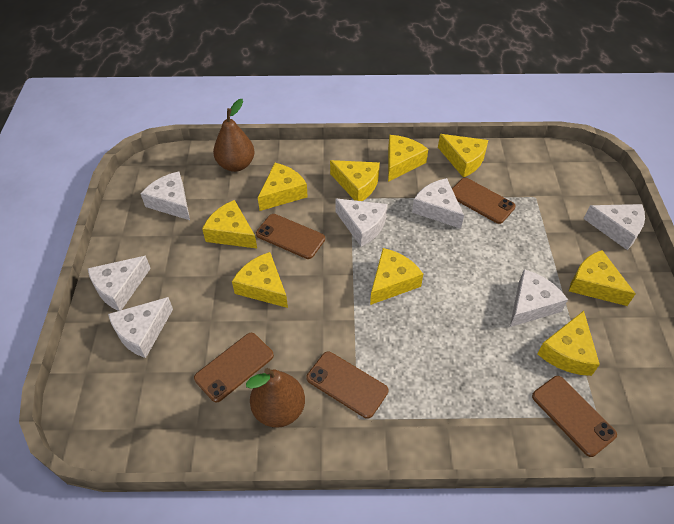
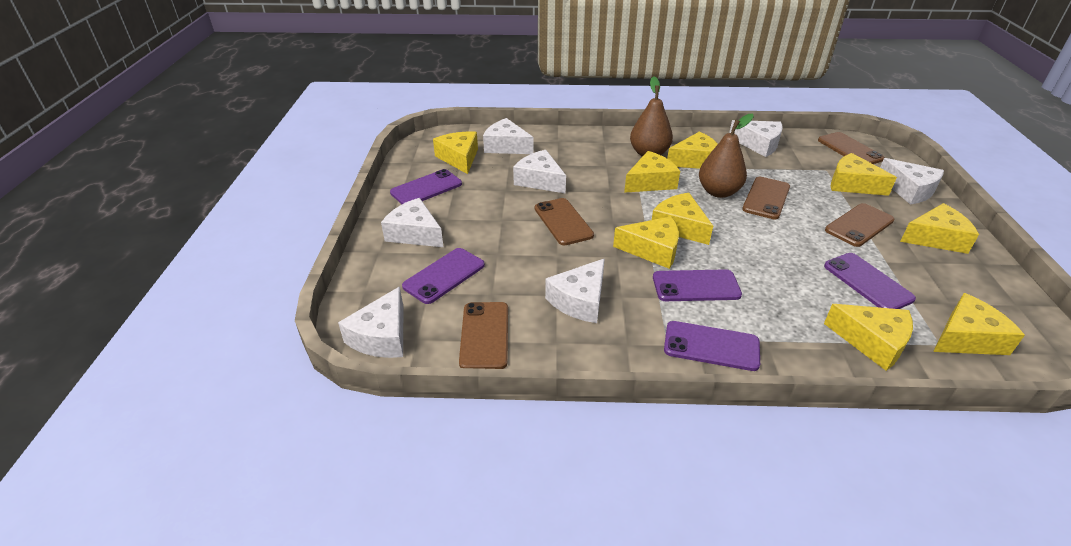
purple phone: none = 0 -> [390,169,462,204] [402,248,485,304] [653,269,742,301] [664,321,760,371] [824,253,916,309] = 5

